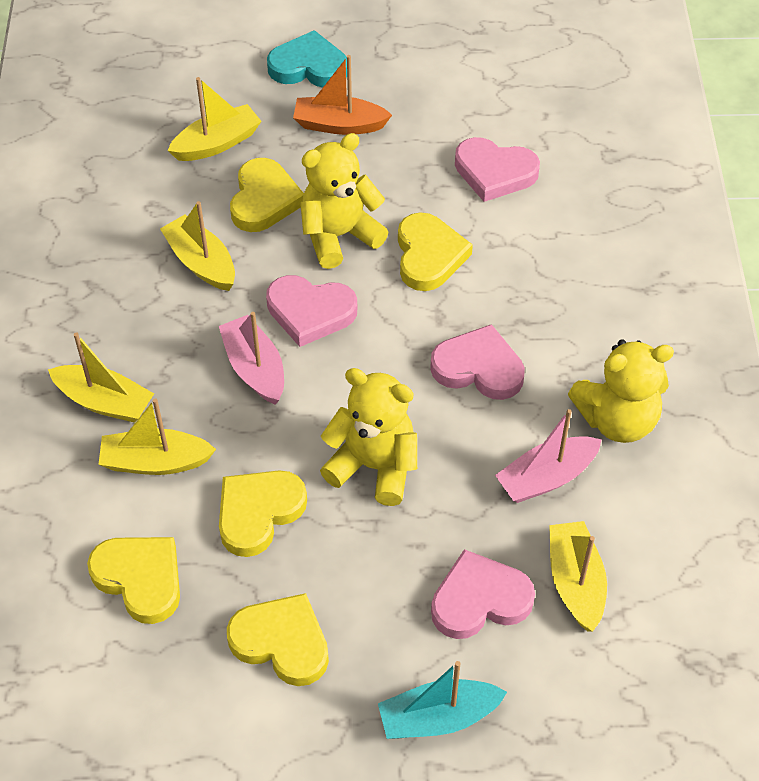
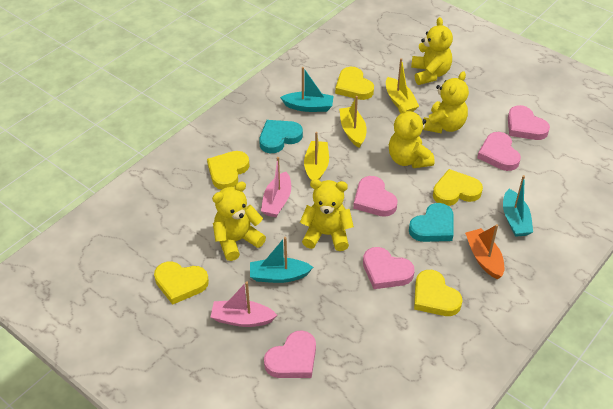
pink heart: [266,275,357,347] [430,324,525,400] [431,549,535,639] [455,137,540,202] = 4 -> [264,330,316,378] [353,176,398,217] [363,247,415,289] [477,132,521,171] [508,105,550,140] = 5
turquoise boat: [378,661,507,739] = 1 -> [250,237,313,283] [280,67,333,112] [503,175,533,237] = 3
turquoise heart: [267,30,347,87] = 1 -> [259,120,303,153] [409,203,453,242] = 2
yellow boat: [48,332,154,423] [98,398,216,475] [160,201,235,291] [167,77,262,161] [549,521,607,632] = 5 -> [304,132,329,181] [339,96,367,148] [386,58,419,112] = 3
yellow teddy bear: [300,133,388,269] [320,368,417,506] [568,339,674,443] = 3 -> [212,181,266,261] [300,179,354,251] [389,104,435,168] [411,17,453,85] [423,71,469,133] = 5

